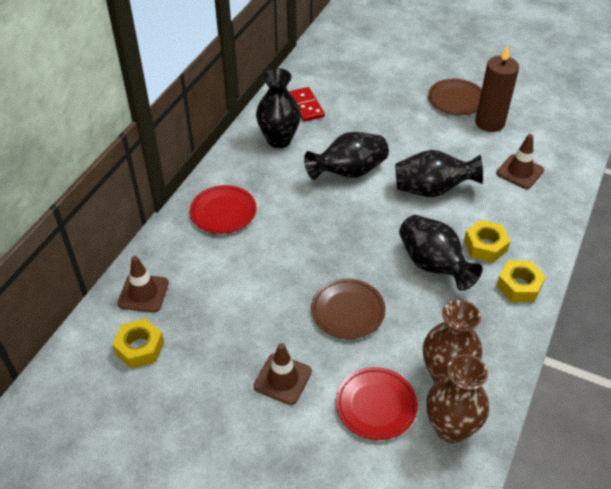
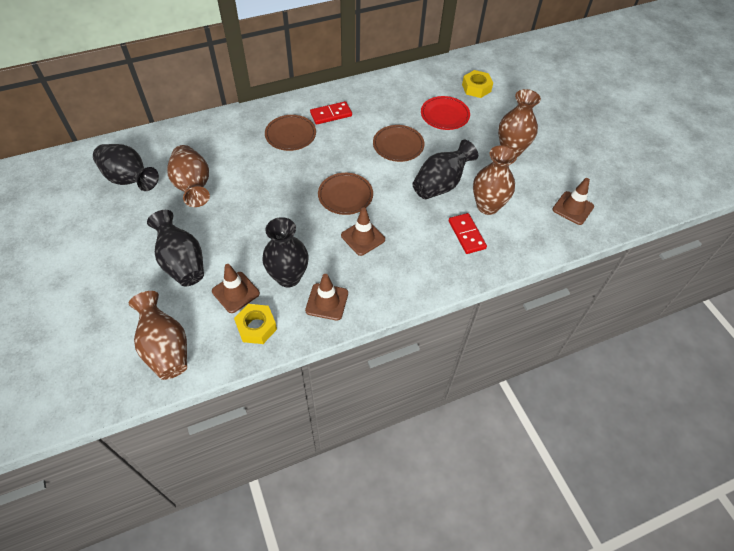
brown candle: [475,46,519,132] = 1 -> none = 0
brown plate: [311,278,386,339] [428,79,482,115] = 2 -> [265,115,316,151] [318,173,373,215] [373,125,425,162] = 3
brown traffic cone: [117,256,169,313] [254,343,312,405] [496,134,544,189] = 3 -> [212,264,260,313] [305,274,348,321] [341,208,385,256] [553,178,594,225] = 4
brown vase: [423,300,482,383] [426,354,489,443] = 2 -> [129,291,187,380] [167,145,210,207] [473,145,517,215] [498,89,541,157] = 4
red domino: [289,87,325,122] = 1 -> [310,101,352,125] [449,213,487,254] = 2
red plate: [190,185,256,234] [336,367,418,440] = 2 -> [421,96,470,130] = 1
yellow nut: [112,319,164,369] [464,220,510,263] [496,261,546,302] = 3 -> [234,304,277,344] [462,70,493,98] = 2

